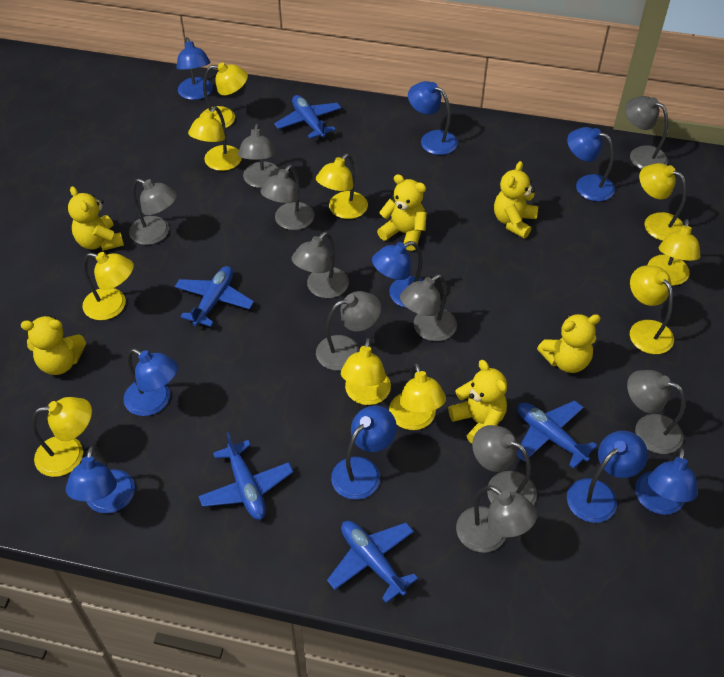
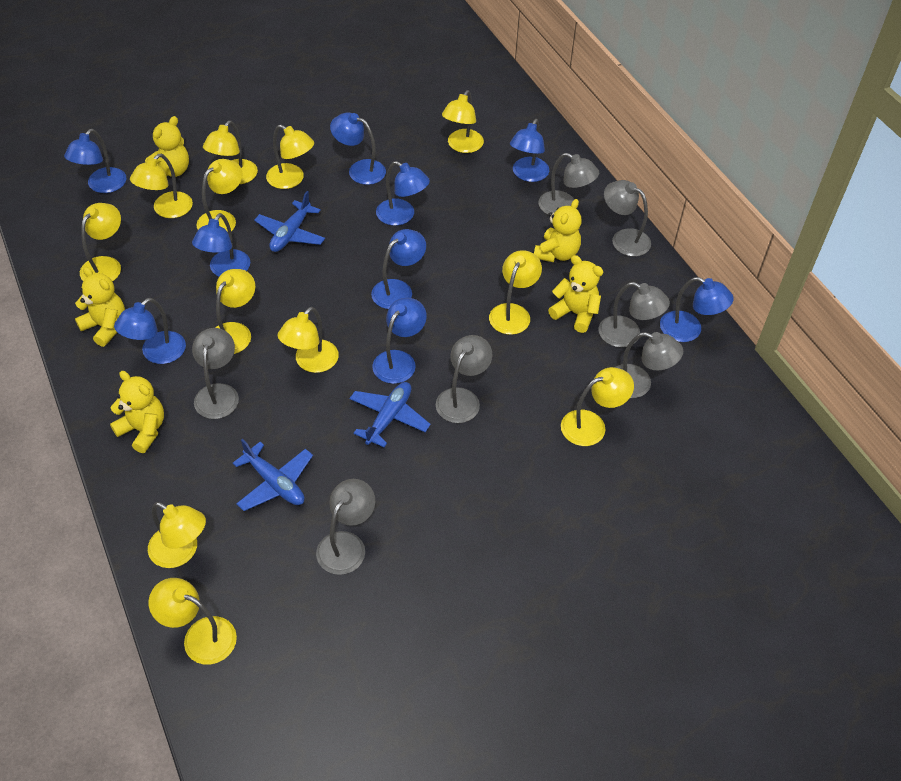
blue plane: [175,266,254,327] [198,432,293,520] [274,95,341,139] [327,521,418,603] [516,400,598,469] = 5 -> [233,439,313,511] [254,191,325,252] [349,382,431,448] = 3
grey lamp: [129,179,177,245] [238,123,280,188] [261,165,315,230] [291,232,349,298] [316,291,381,371] [400,274,457,341] [456,485,537,553] [472,425,537,505] [625,96,668,169] [627,370,685,454] = 10 -> [192,328,239,419] [316,479,375,575] [436,335,492,423] [538,153,599,214] [599,282,670,347] [604,180,651,257] [614,332,683,398] = 7
yellow lamp: [32,397,92,477] [82,252,134,320] [188,106,242,171] [200,62,248,128] [316,153,368,219] [341,338,391,405] [389,363,446,430] [630,265,674,354] [639,163,686,241] [648,219,700,286] = 10 -> [80,203,121,282] [130,154,193,218] [148,502,206,568] [149,578,237,665] [197,159,243,232] [203,121,258,184] [215,269,255,354] [266,125,314,189] [278,307,339,373] [442,90,484,153] [489,250,542,335] [561,367,634,446] = 12
yellow teddy bear: [21,315,86,375] [68,186,124,251] [377,174,427,251] [448,360,507,444] [494,161,538,238] [537,314,601,373] = 6 -> [75,267,125,347] [110,371,164,453] [145,116,189,177] [534,199,582,262] [548,255,604,333] = 5

